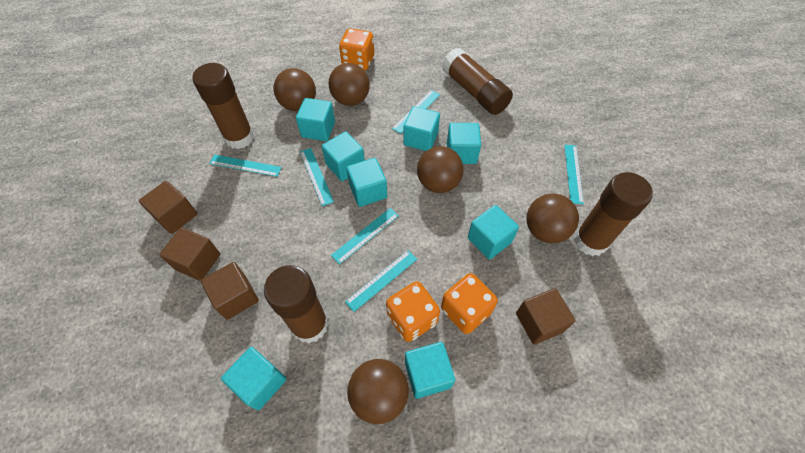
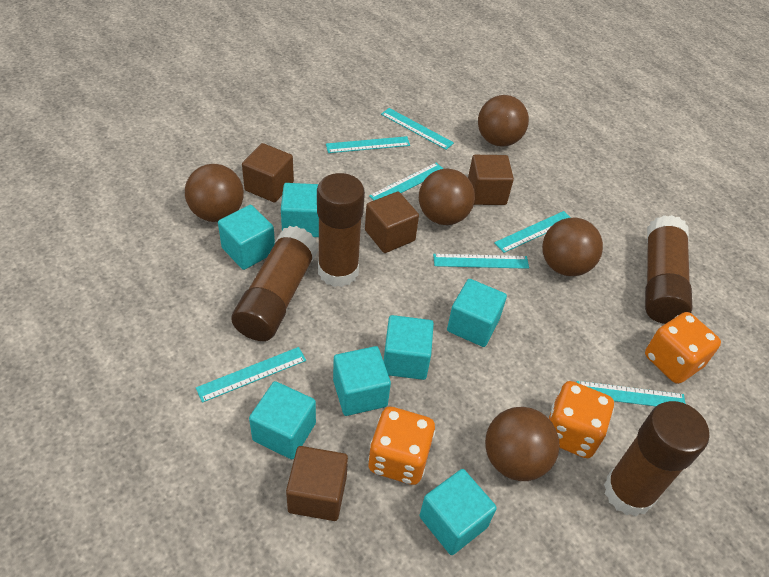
turquoise cube: [221,347,286,410] [296,98,335,141] [322,131,365,181] [346,158,387,207] [403,106,440,151] [405,342,455,399] [447,123,481,164] [468,205,519,259] = 8 -> [218,205,275,270] [249,381,316,459] [281,183,319,237] [333,346,391,416] [383,315,434,380] [419,469,497,555] [447,279,507,347] = 7
turquoise ruler: [209,155,282,177] [300,148,334,206] [331,208,399,264] [345,250,417,312] [392,90,440,134] [564,145,584,204] = 6 -> [196,347,306,403] [326,136,410,153] [369,163,444,200] [381,108,454,150] [433,254,529,269] [494,211,571,253] [576,381,686,406] = 7

